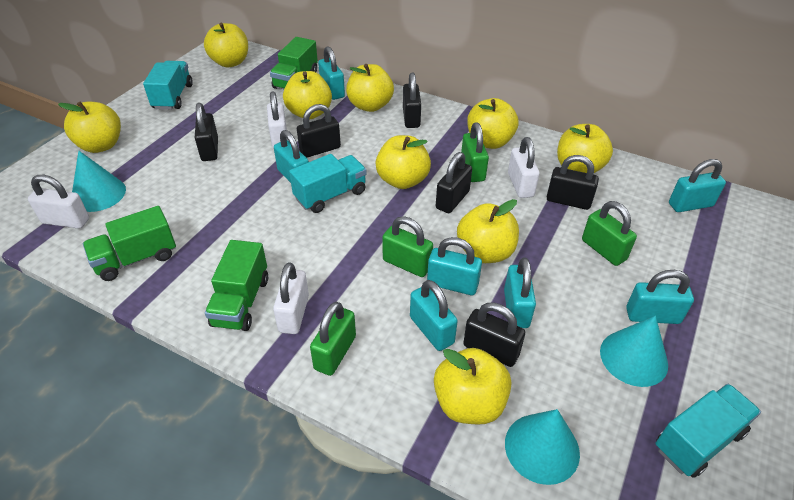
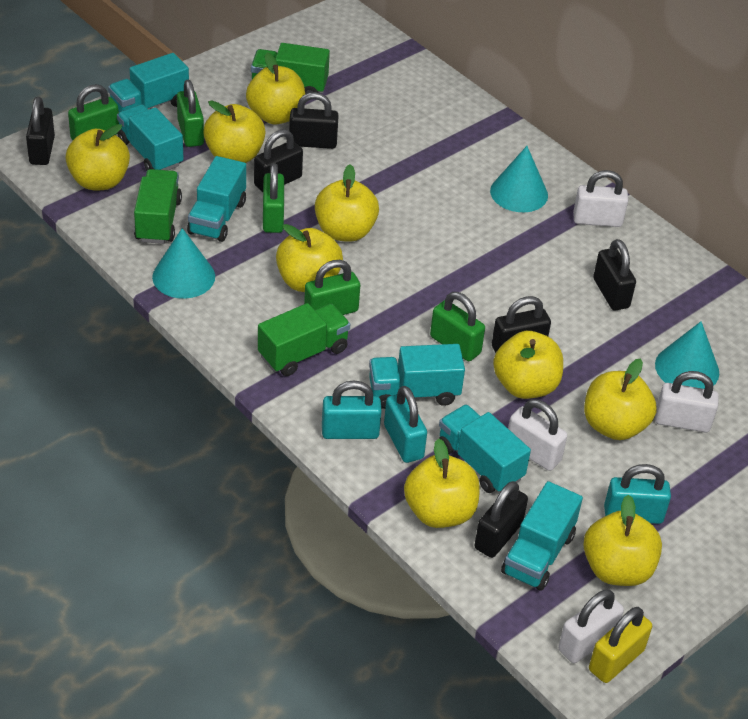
green padlock: [310,302,356,376] [382,216,433,277] [461,122,489,182] [582,201,637,266] = 4 -> [68,84,119,140] [177,80,204,147] [263,163,284,233] [304,260,360,315] [430,292,485,361] = 5
turquoise padlock: [274,130,309,183] [318,46,345,100] [410,280,458,351] [427,237,482,295] [504,257,536,328] [626,270,694,324] [669,159,726,212] = 7 -> [322,380,382,439] [384,386,427,463] [604,464,671,524] = 3
turquoise truck: [143,61,193,110] [289,154,367,213] [655,384,761,478] = 3 -> [108,53,189,112] [117,104,184,170] [187,156,246,242] [369,344,465,409] [439,404,531,493] [501,481,583,591] = 6
yellow padlock: none = 0 -> [589,607,652,683] = 1

